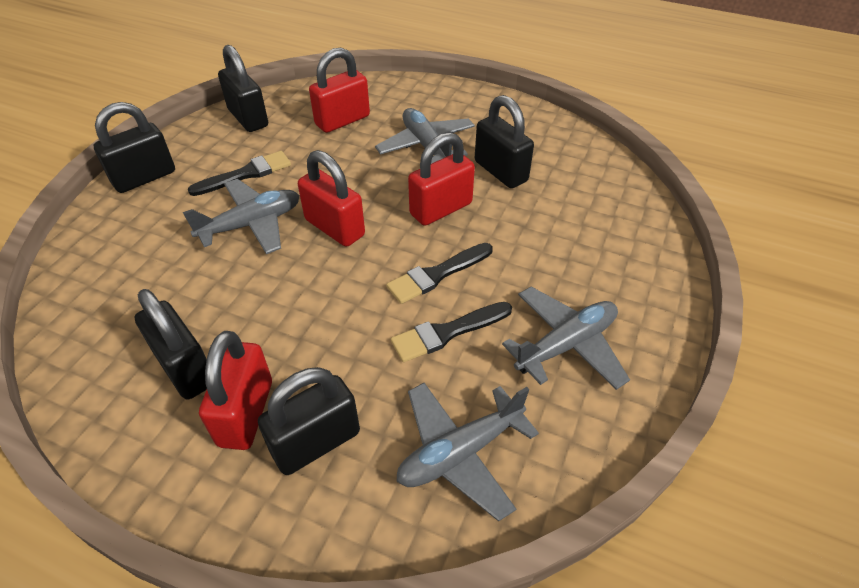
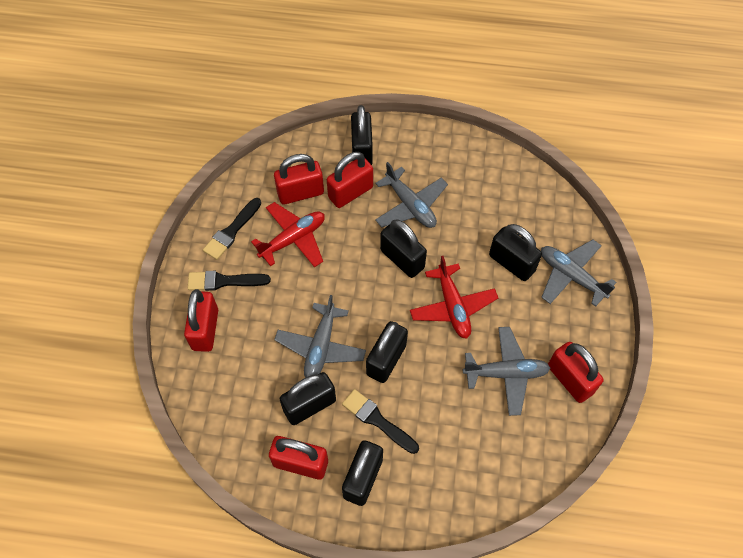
black padlock: [93,102,175,193] [135,289,207,400] [218,45,268,132] [258,367,360,475] [475,95,534,188] = 5 -> [280,372,336,425] [342,440,383,506] [351,105,373,165] [366,321,408,383] [380,220,427,278] [489,224,542,281] = 6
red padlock: [199,331,272,450] [298,150,365,247] [309,48,370,133] [408,132,475,226] = 4 -> [184,289,218,352] [269,436,328,479] [274,154,324,204] [327,152,373,208] [548,342,604,403] = 5
red plane: none = 0 -> [251,202,325,267] [410,256,498,339] = 2

